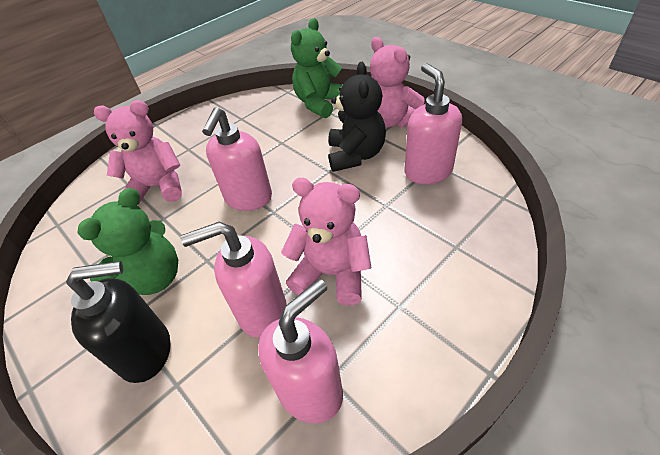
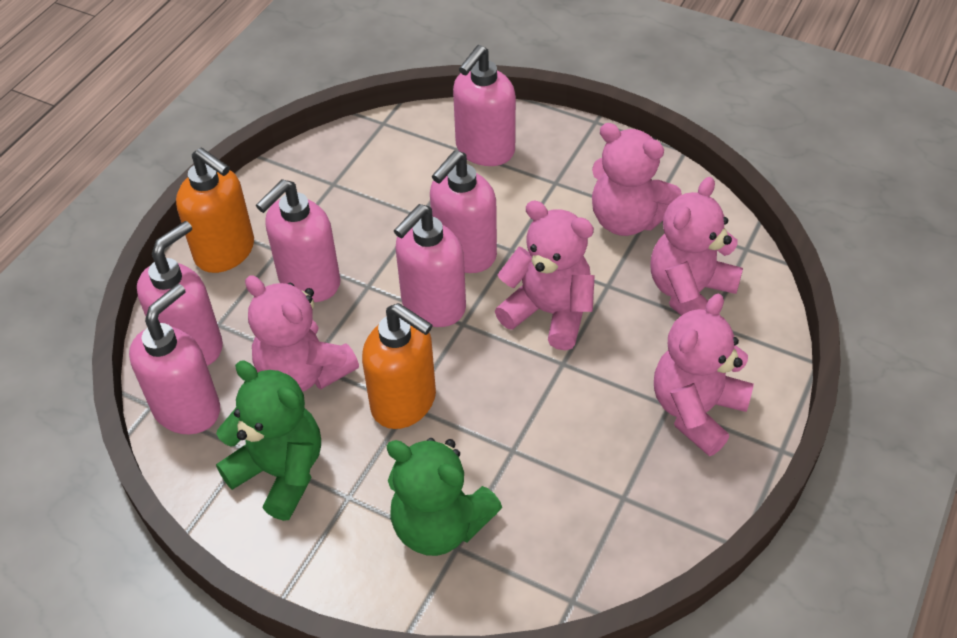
black soap dispenser: [66,261,171,383] = 1 -> none = 0
black teddy bear: [328,62,386,172] = 1 -> none = 0
orange soap dispenser: none = 0 -> [176,148,254,273] [362,303,436,429] = 2
pink soap dispenser: [180,222,287,338] [202,107,272,211] [258,279,343,423] [405,63,462,184] = 4 -> [129,283,220,434] [137,221,223,366] [256,179,341,302] [394,204,466,327] [430,150,497,273] [453,45,516,166] = 6
pink teddy bear: [94,100,182,206] [281,178,371,306] [370,37,425,128] = 3 -> [245,276,359,392] [495,201,595,350] [592,123,682,236] [650,177,743,316] [654,293,754,456] = 5

